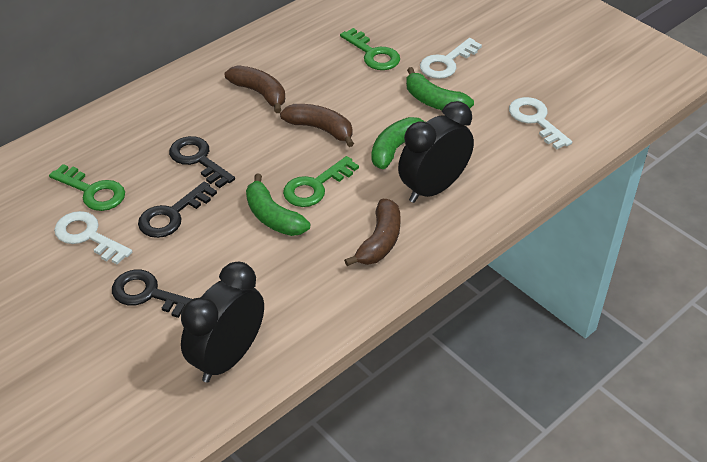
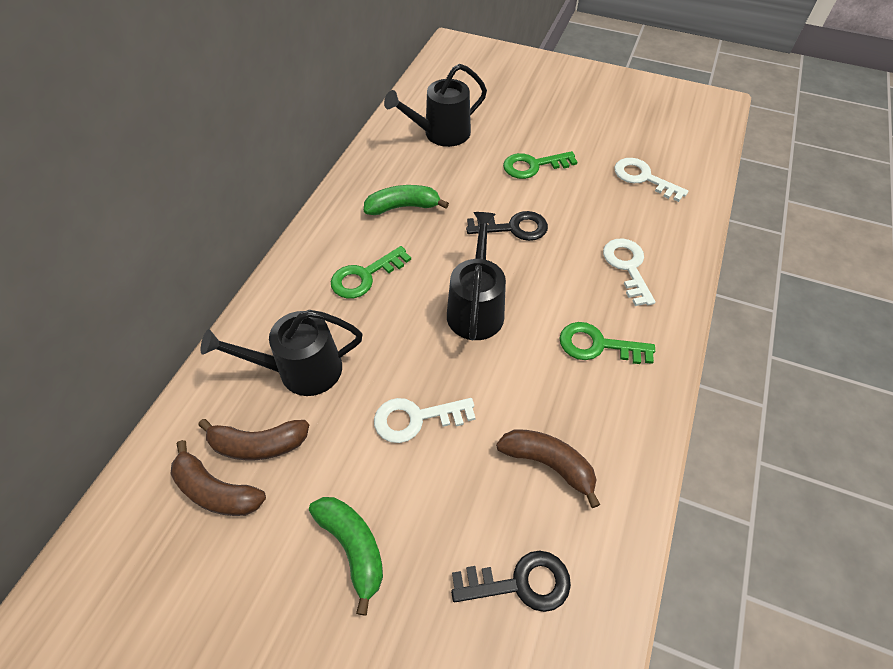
black clock: [181,261,264,383] [398,101,474,203] = 2 -> none = 0
black key: [112,270,192,318] [138,181,217,238] [169,136,235,188] = 3 -> [451,551,571,612] [466,211,548,241] = 2
black watering can: none = 0 -> [201,310,362,396] [384,64,487,147] [447,212,506,340] = 3
green banana: [246,174,310,236] [371,117,425,169] [406,67,474,110] = 3 -> [309,497,383,616] [364,185,449,215] = 2

